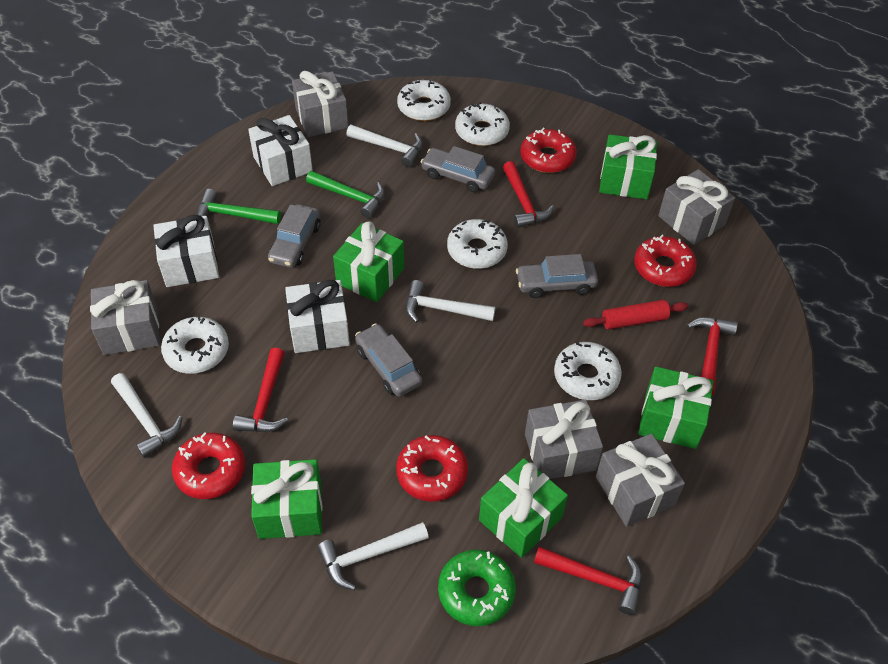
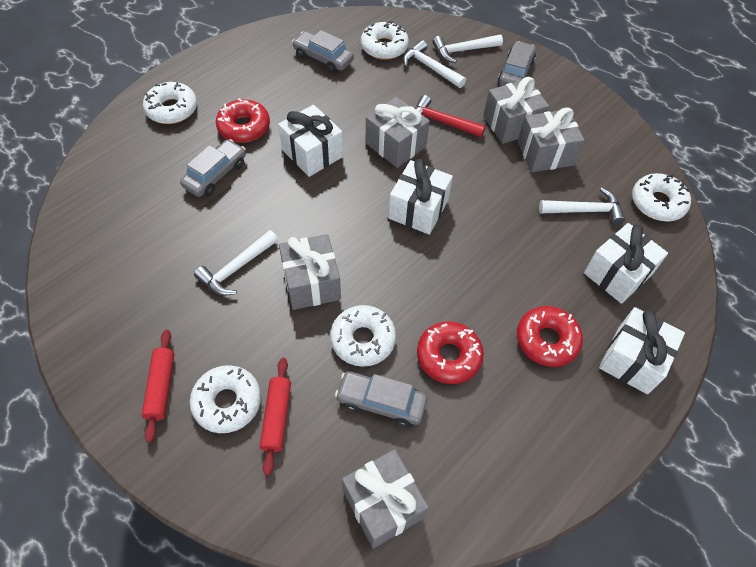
green donut: [438,550,516,626] = 1 -> none = 0
green gift: [251,459,322,539] [333,221,404,302] [479,458,568,558] [599,134,657,199] [638,366,714,449] = 5 -> none = 0
green hammer: [197,189,281,224] [306,171,385,218] = 2 -> none = 0
red donut: [172,432,245,499] [396,435,468,502] [520,128,577,173] [634,235,697,287] = 4 -> [216,98,270,143] [417,321,484,384] [517,306,583,367] = 3
red hammer: [233,348,288,432] [503,161,554,228] [534,547,642,615] [687,317,738,395] = 4 -> [415,95,486,137] = 1
red rolling pin: [583,300,688,329] = 1 -> [142,330,175,443] [260,358,291,476] = 2
white gift: [153,215,219,287] [248,115,313,186] [285,280,350,353] = 3 -> [278,105,343,177] [388,159,453,235] [584,223,668,304] [599,307,685,394] = 4

